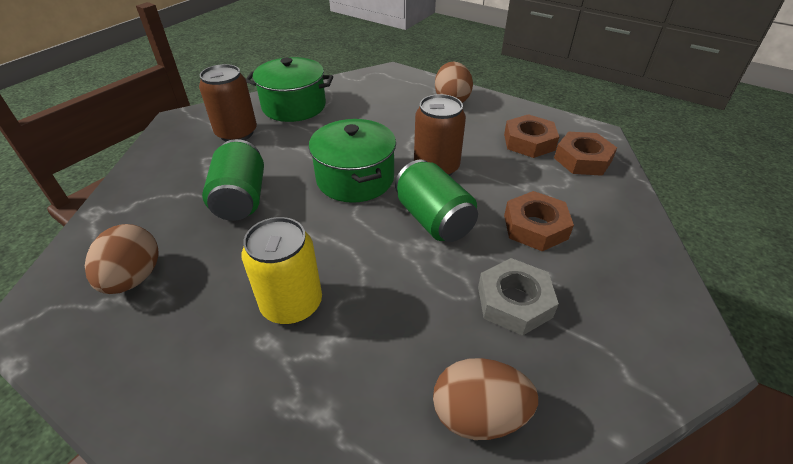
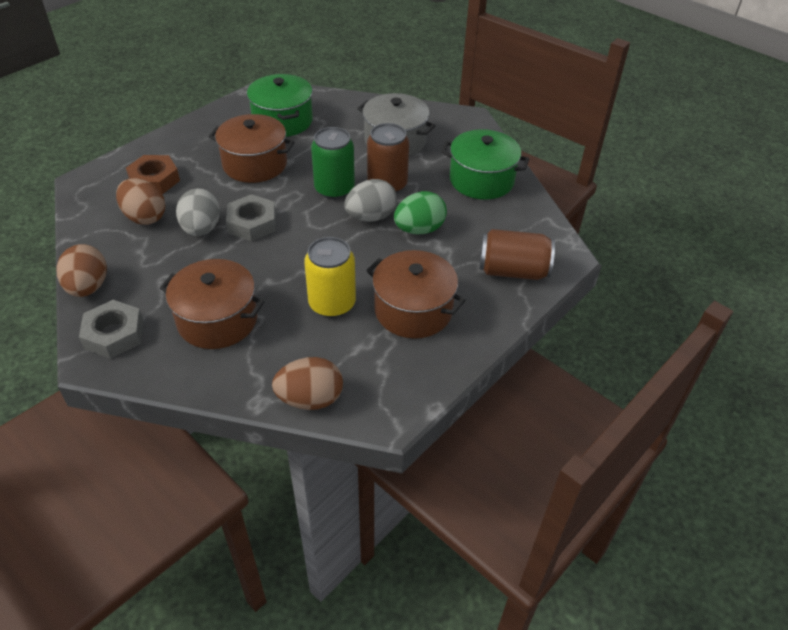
brown nut: [504,114,559,158] [504,191,574,251] [554,132,617,176] = 3 -> [126,155,180,194] = 1
brown pot: none = 0 -> [160,259,265,349] [209,114,294,183] [366,250,465,339] = 3
green can: [202,139,264,221] [395,159,478,242] = 2 -> [311,127,355,199] = 1
green egg: none = 0 -> [394,191,447,234] = 1
grey egg: none = 0 -> [176,188,220,236] [344,179,397,222] = 2
grey nut: [478,258,559,336] = 1 -> [79,300,143,359] [226,194,276,241] = 2
grey pot: none = 0 -> [357,93,436,157] = 1

